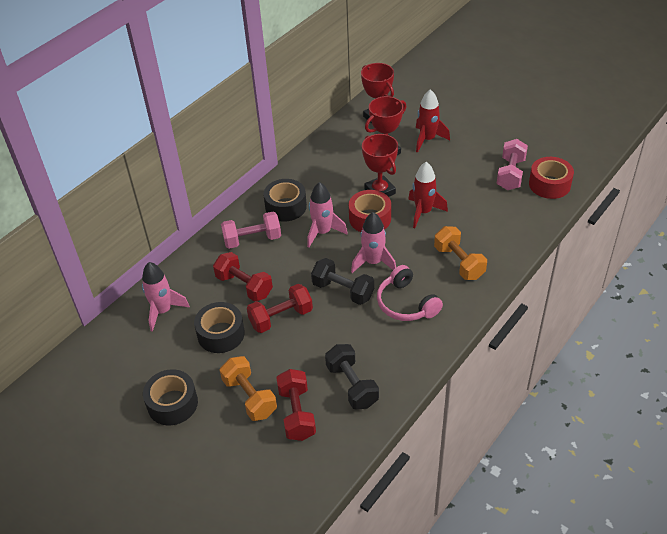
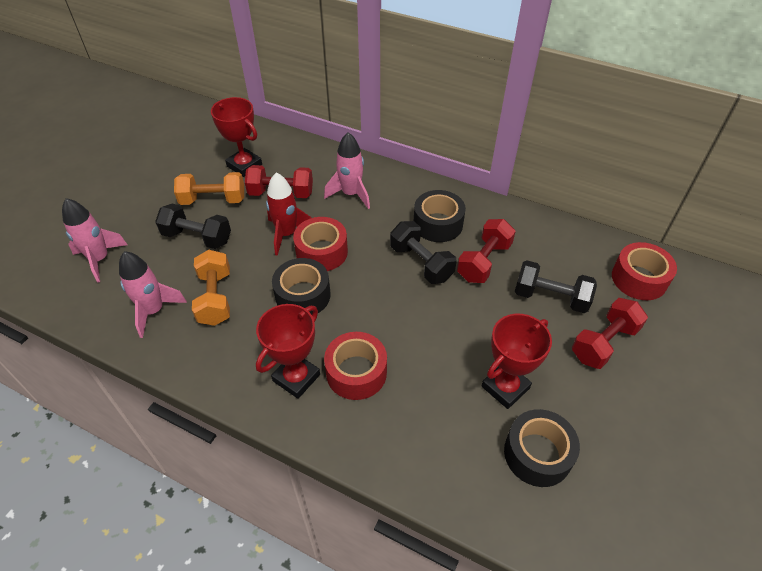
black dumbbell: [311,258,374,305] [325,344,379,410] = 2 -> [155,204,231,249] [390,221,456,284] [515,260,597,313] = 3
pink dumbbell: [221,212,281,249] [497,139,528,190] = 2 -> none = 0
pink headphones: [377,265,443,321] = 1 -> none = 0
red rocket: [408,162,448,228] [416,89,450,153] = 2 -> [266,173,312,256] = 1
red tape: [349,190,391,232] [529,157,574,199] = 2 -> [293,217,348,271] [324,332,387,400] [612,242,677,300] = 3

